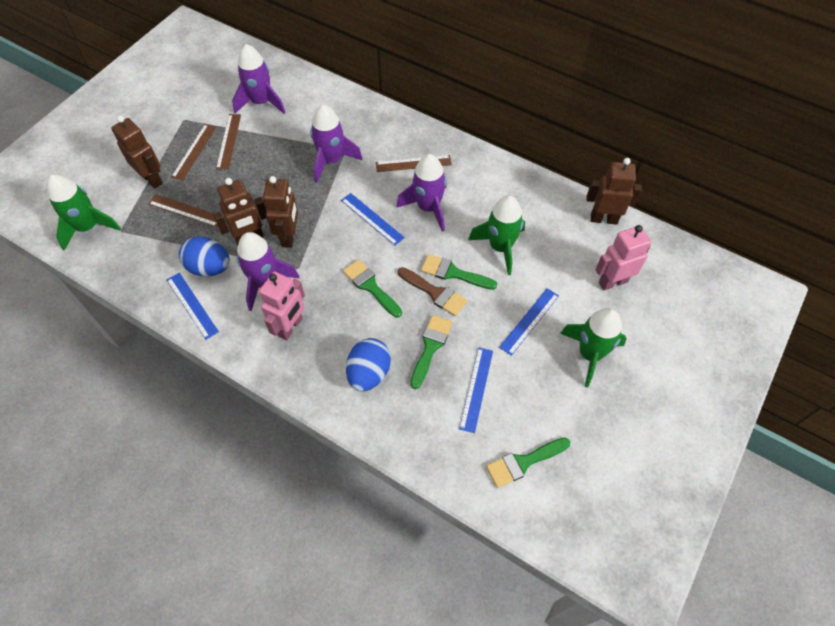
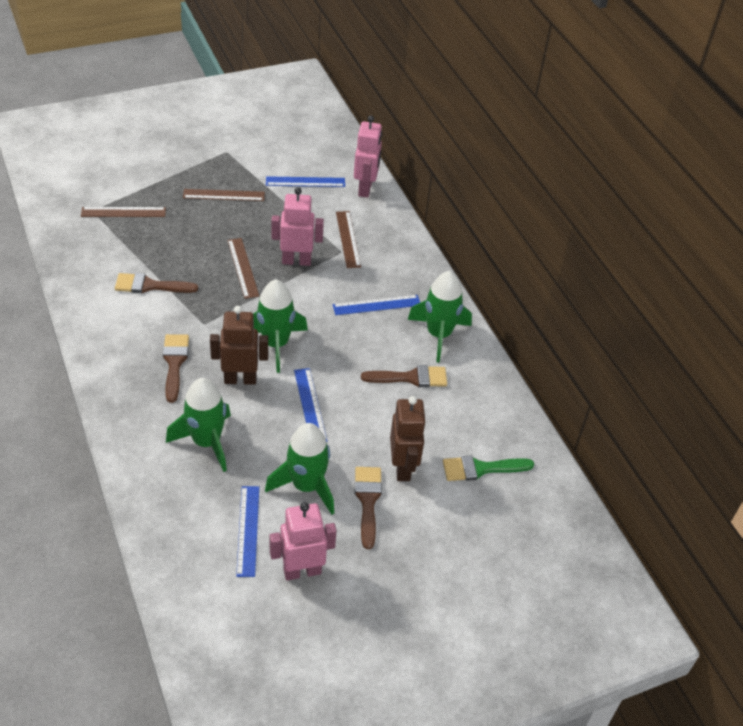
blue egg: [179,236,230,276] [346,338,391,392] = 2 -> none = 0
brown brush: [398,267,468,316] = 1 -> [115,273,198,293] [163,334,189,403] [355,467,382,549] [361,365,447,387] = 4
brown robot: [111,115,163,189] [214,178,266,245] [263,176,298,248] [587,158,642,225] = 4 -> [210,306,268,385] [390,396,426,481] = 2
green brush: [343,259,402,317] [410,315,453,389] [421,254,497,290] [486,438,570,488] = 4 -> [443,455,534,481] = 1
green rocket: [47,174,121,251] [468,195,525,275] [560,308,627,387] = 3 -> [166,378,231,472] [253,279,308,373] [265,423,334,515] [408,271,472,363] = 4
pink robot: [259,271,305,340] [595,225,651,290] = 2 -> [270,502,337,581] [271,187,324,266] [354,115,382,198] = 3
purple rocket: [232,44,286,114] [237,232,300,311] [310,104,363,182] [396,154,447,232] = 4 -> none = 0

